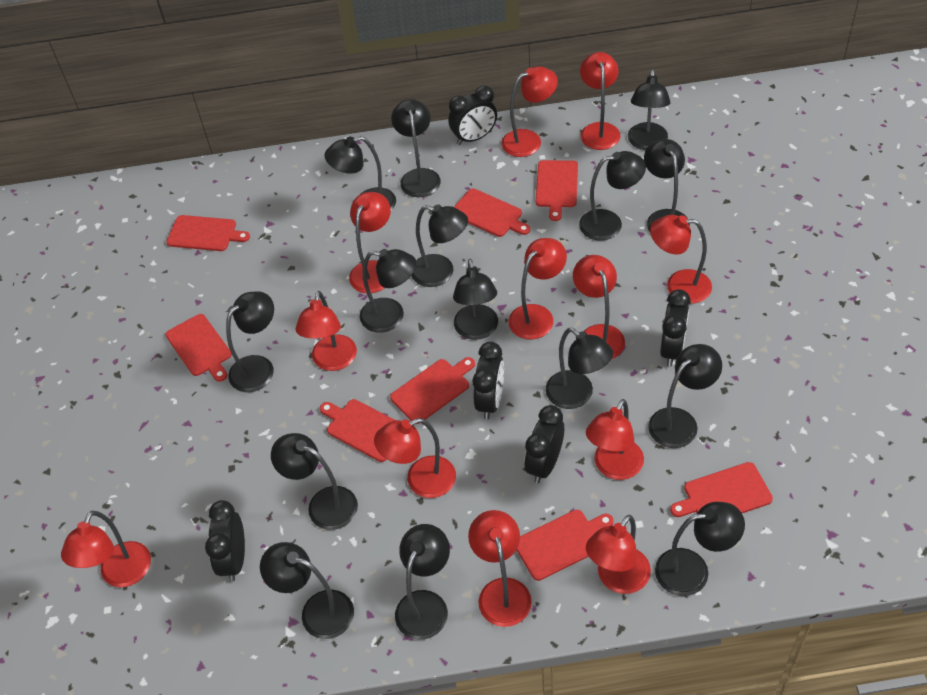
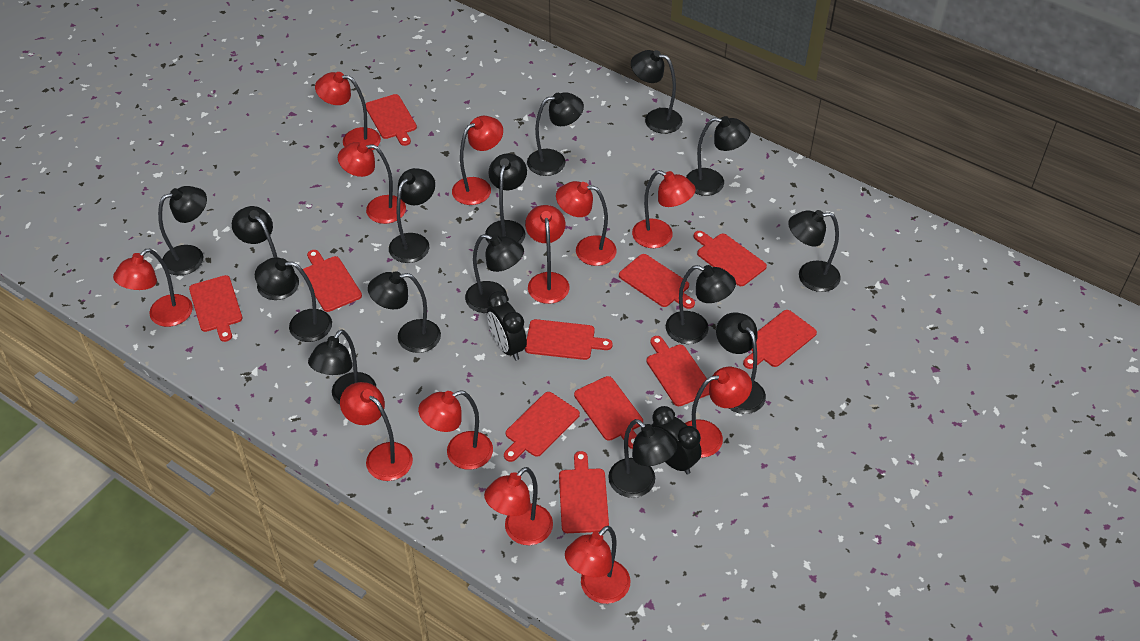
black clock: [205,500,245,582] [448,85,497,145] [472,342,504,420] [524,405,564,483] [660,289,691,366] = 5 -> [487,291,527,361] [652,406,702,475] = 2
red cutting board: [166,215,250,251] [166,314,232,382] [320,399,395,462] [390,357,475,424] [454,189,530,237] [517,510,614,581] [536,160,578,221] [670,462,773,517] = 8 -> [189,275,243,342] [303,250,362,312] [366,94,417,146] [504,392,580,462] [525,319,613,360] [559,451,609,533] [574,376,643,449] [619,254,695,309] [646,336,710,406] [693,231,767,286] [743,310,817,369] = 11

